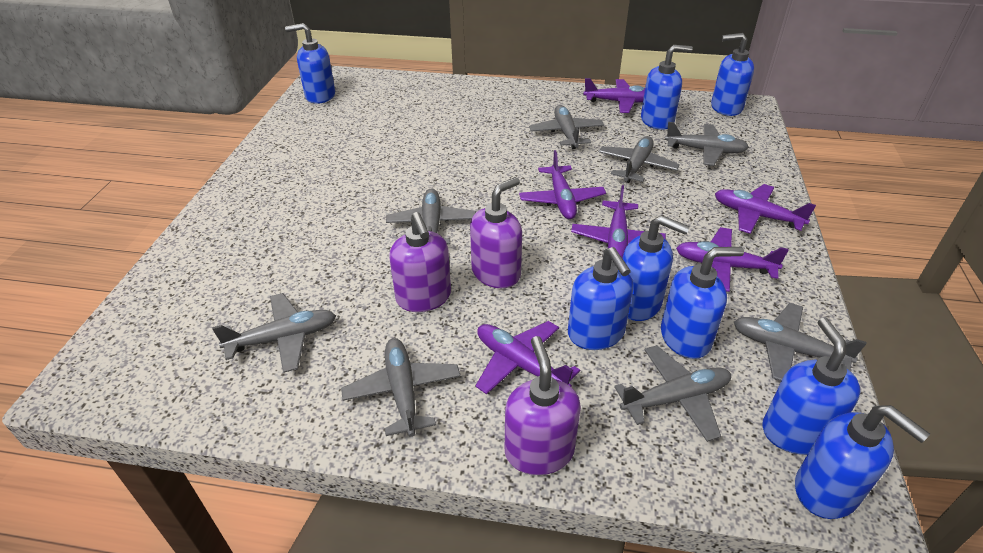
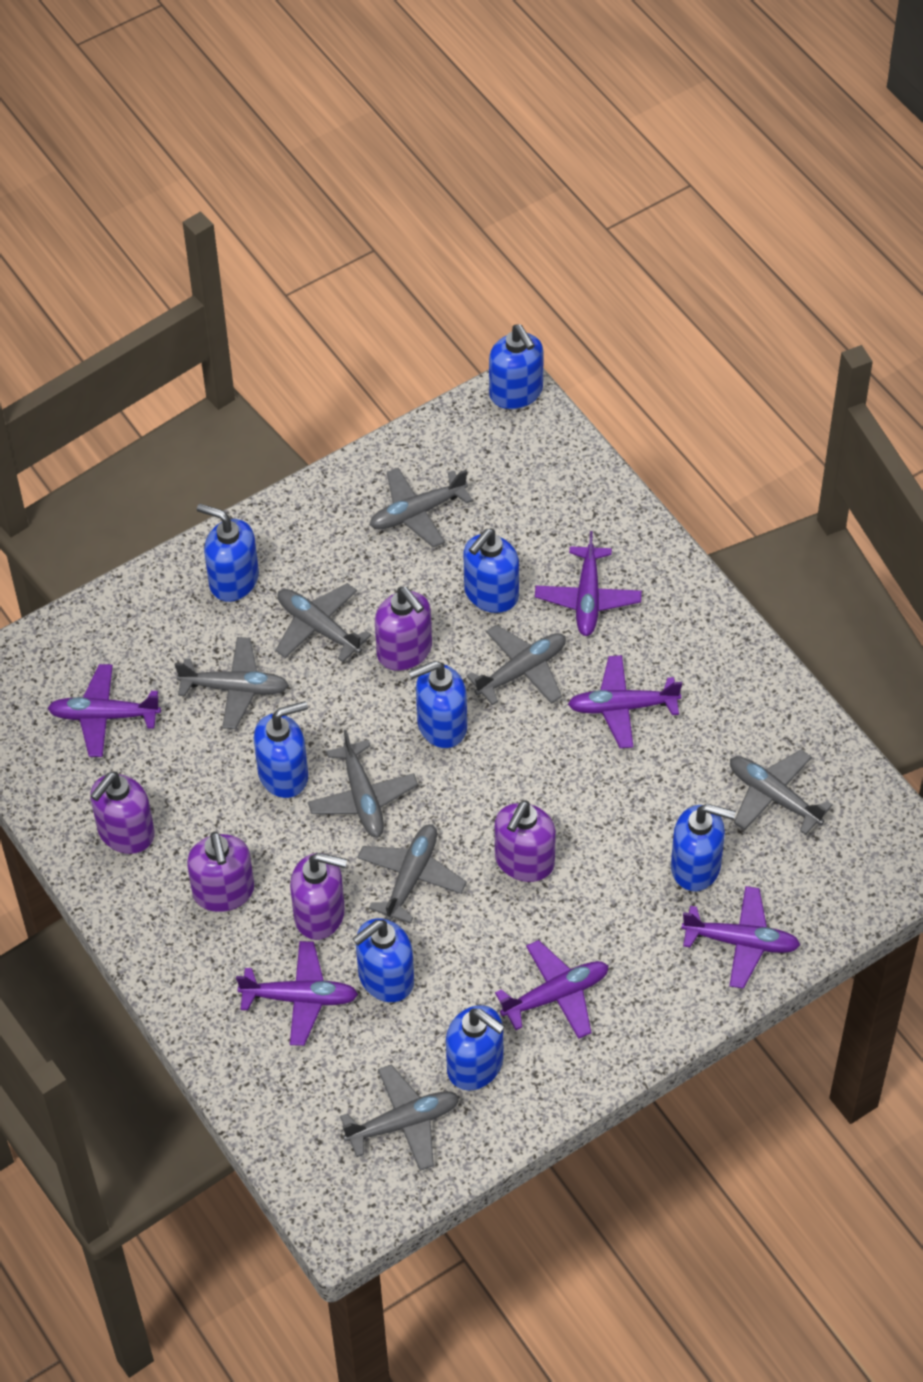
purple soap dispenser: [389,212,451,312] [470,177,522,288] [505,336,581,475] = 3 -> [90,772,155,854] [187,832,254,912] [290,853,347,940] [375,587,432,671] [495,800,556,882] = 5

